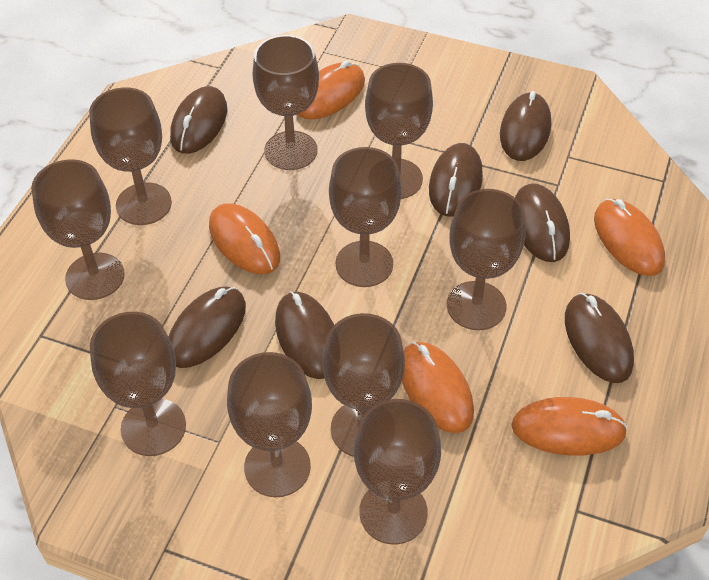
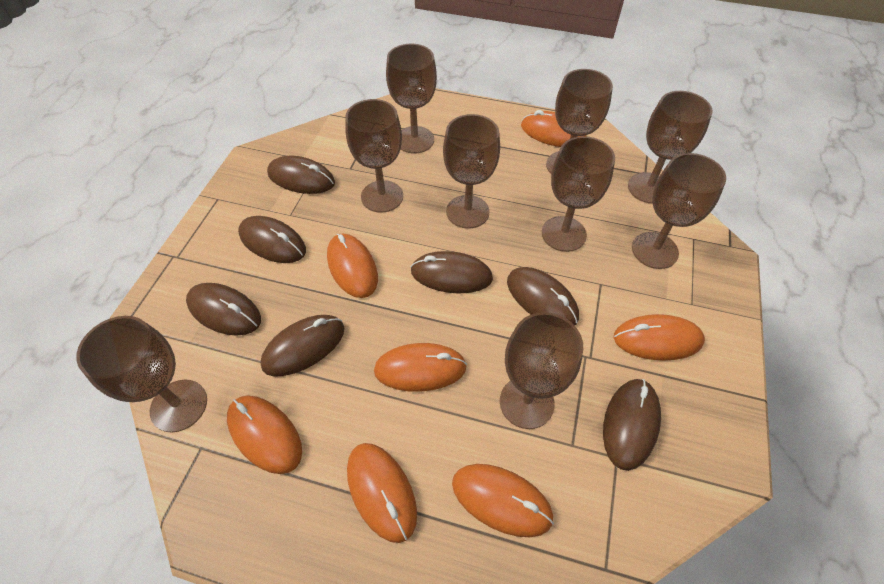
brown goblet: [31,159,125,300] [89,87,172,225] [90,312,186,456] [227,352,312,497] [253,35,319,170] [323,313,405,457] [329,147,402,287] [354,399,441,544] [365,63,433,199] [447,189,525,330] = 10 -> [76,316,207,432] [345,99,403,213] [386,44,437,153] [443,114,500,229] [500,312,583,429] [542,136,615,252] [546,69,613,174] [628,91,713,204] [632,153,726,269] = 9
orange mouse: [209,203,280,274] [297,60,365,119] [402,342,474,433] [511,397,628,456] [594,199,665,276] = 5 -> [227,395,302,474] [327,234,378,298] [347,443,417,543] [374,343,467,392] [452,464,554,537] [521,110,587,147] [614,314,705,361] = 7

